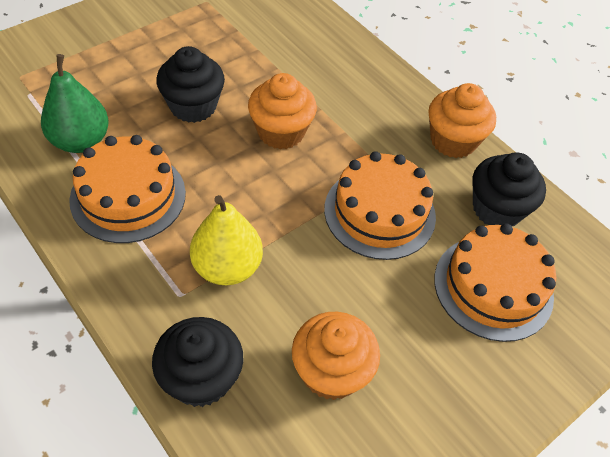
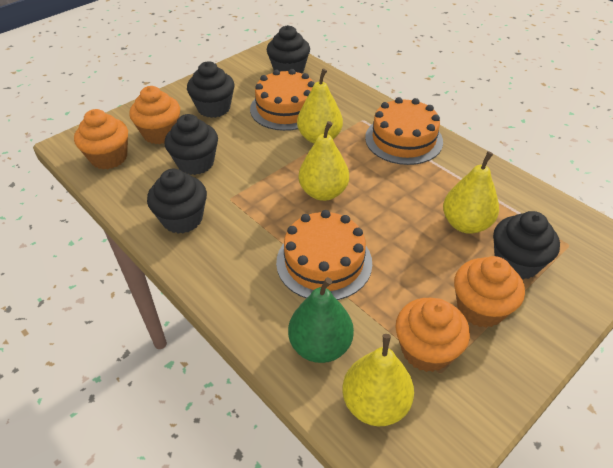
black cupcake: [152,317,243,407] [156,46,225,123] [473,152,546,226] = 3 -> [147,169,207,234] [165,114,218,175] [187,61,234,118] [267,25,310,73] [493,211,560,280] = 5
orange cupcake: [248,73,317,149] [292,312,380,400] [428,83,496,158] = 3 -> [74,109,128,169] [129,86,180,144] [396,298,470,372] [454,256,525,328] = 4
yellow pear: [190,195,263,285] = 1 -> [297,69,343,144] [299,121,349,201] [342,334,414,426] [443,151,499,234] = 4

